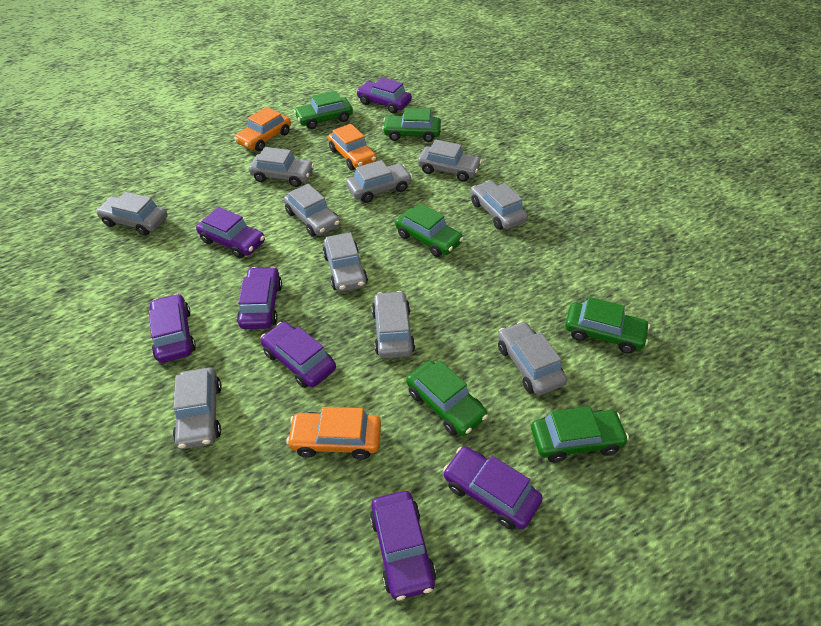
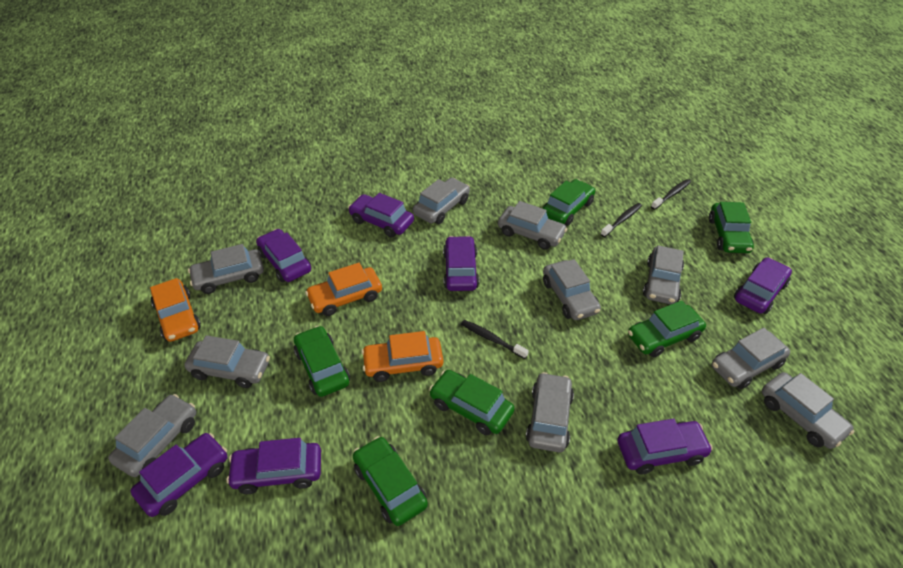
black toothbrush: none = 0 -> [461,320,529,359] [601,203,642,237] [651,179,691,210] = 3

